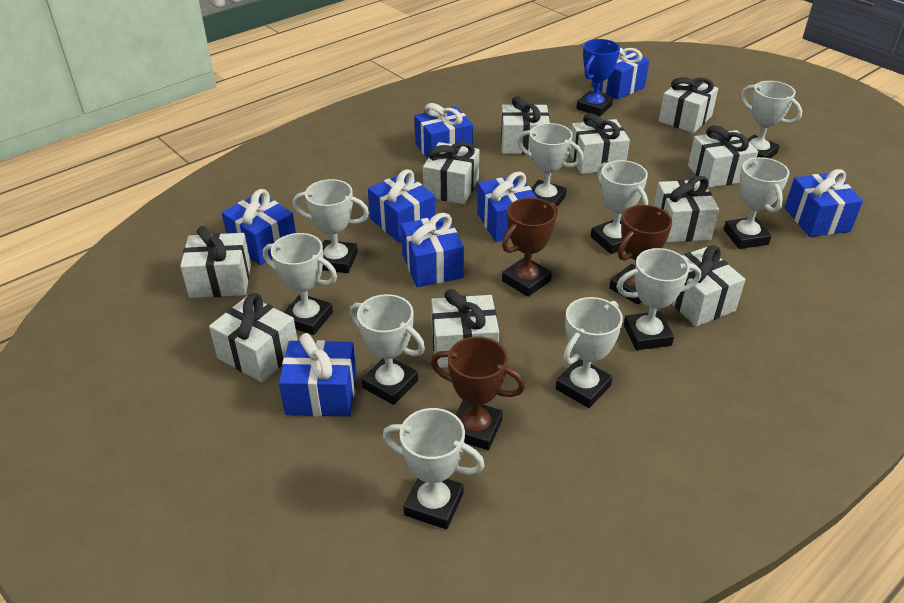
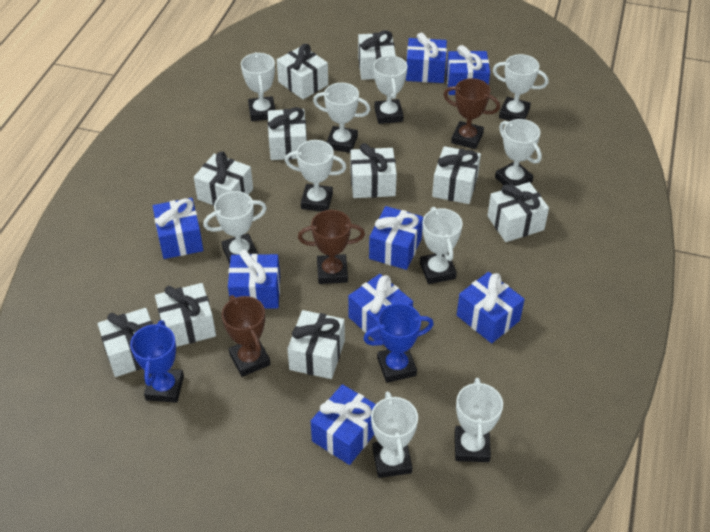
blue trophy: [576,39,620,116] = 1 -> [130,320,184,403] [364,303,434,383] = 2

